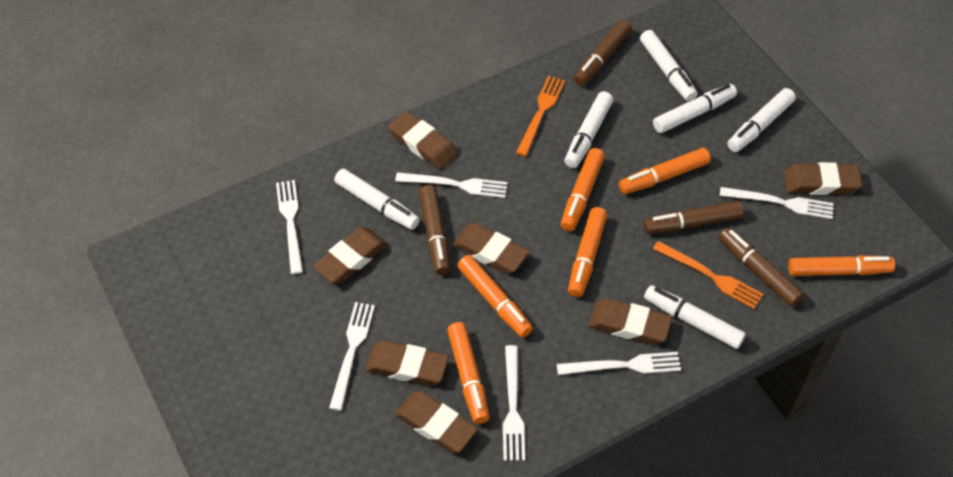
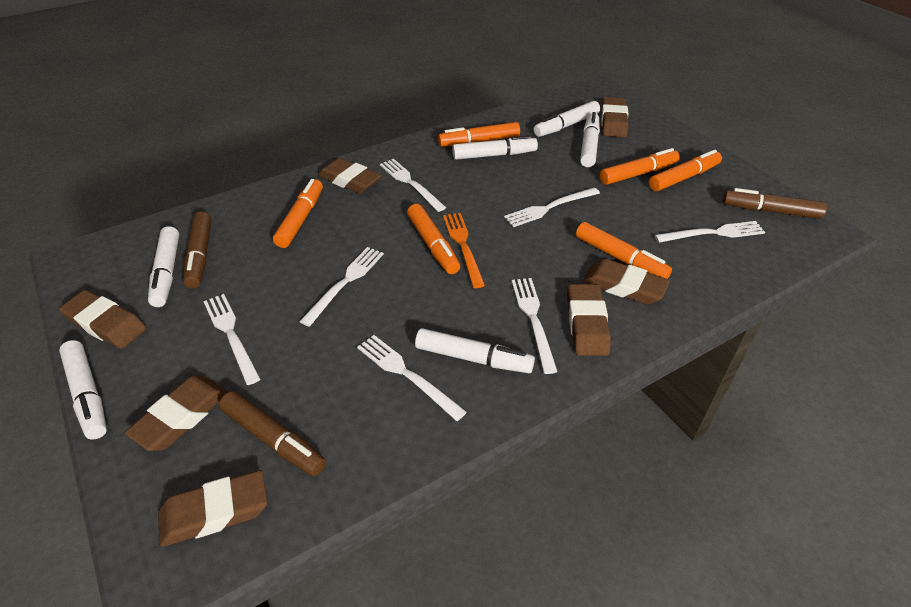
brown marker: [419,185,451,275] [573,20,632,86] [643,201,744,234] [718,228,804,306] = 4 -> [183,211,211,289] [219,391,326,476] [723,188,827,219] = 3
orange fork: [516,76,565,156] [653,241,763,309] = 2 -> [443,213,485,288] = 1
white fork: [276,180,303,274] [329,302,375,411] [395,172,507,198] [503,345,525,461] [557,352,681,375] [719,187,834,219] = 6 -> [203,294,261,385] [299,247,384,327] [357,335,467,421] [380,159,446,212] [504,187,600,227] [512,278,558,374] [655,221,765,243] = 7

